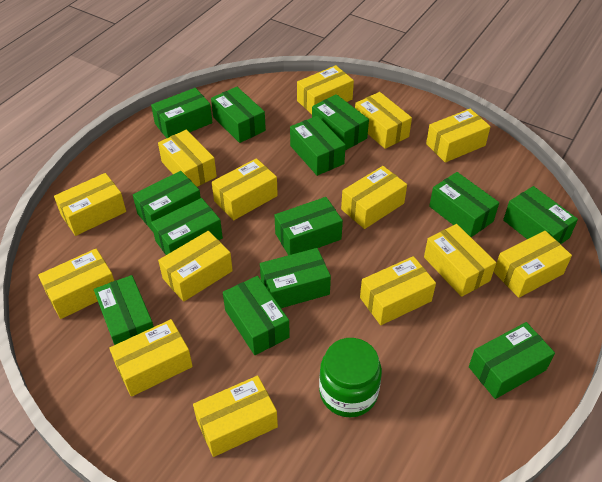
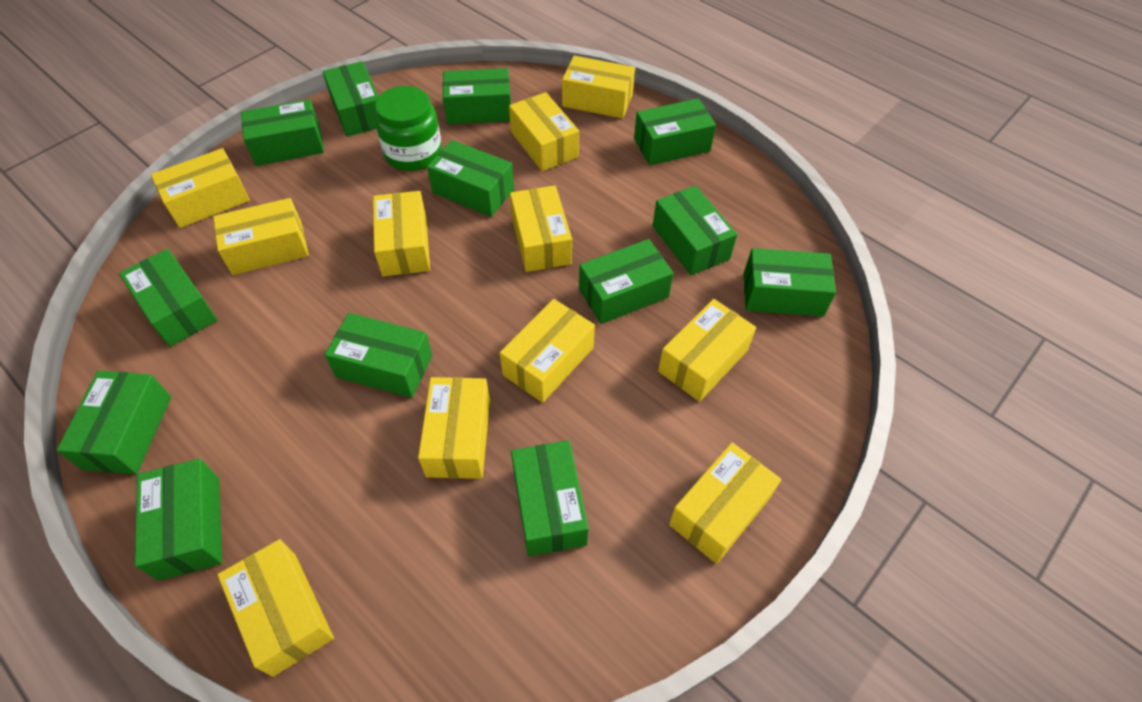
yellow box: [38,249,114,319] [54,173,126,236] [109,319,193,397] [158,130,217,187] [158,231,233,302] [193,376,278,457] [212,158,278,220] [297,65,354,114] [341,166,407,229] [355,92,412,149] [360,256,436,325] [424,224,496,297] [426,109,491,163] [494,231,572,298] = 14 -> [151,148,250,228] [213,198,309,275] [218,539,334,677] [373,191,430,276] [418,377,490,479] [500,299,595,403] [509,92,579,171] [510,185,572,272] [562,56,635,119] [658,299,756,402] [669,443,781,564] = 11

